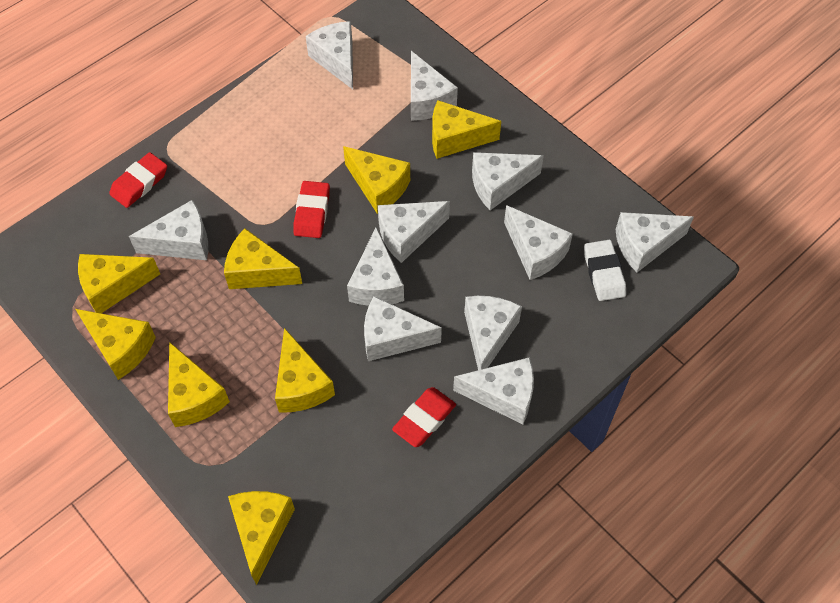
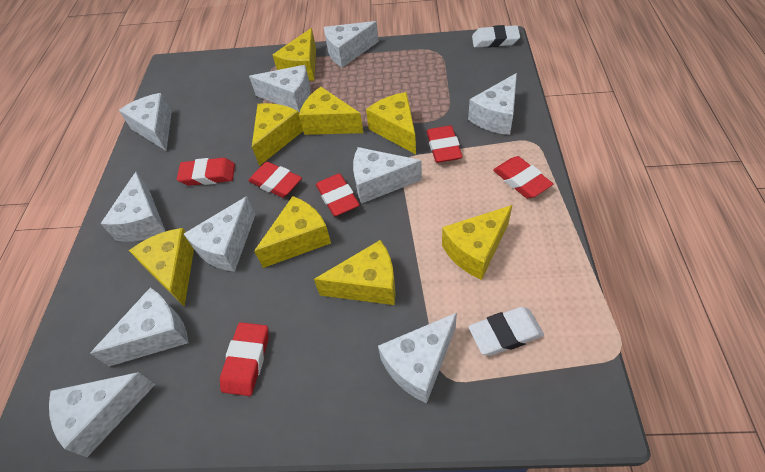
red eraser: [109,152,167,208] [293,181,330,238] [392,387,456,447] = 3 -> [177,158,235,186] [220,322,269,396] [248,162,302,198] [316,173,360,216] [427,126,462,163] [493,156,553,198] = 6
white cheese: [129,200,208,260] [306,21,353,89] [347,227,404,306] [364,296,442,361] [378,201,450,263] [411,51,458,121] [453,357,534,424] [464,296,522,370] [472,152,544,210] [504,205,573,280] [616,212,694,272] = 11 -> [49,372,155,457] [90,288,188,366] [100,172,166,242] [119,93,172,151] [184,196,256,272] [249,65,311,113] [324,21,379,68] [353,147,422,204] [378,313,457,404] [468,73,517,135] = 10
white eraser: [584,240,626,301] = 1 -> [469,307,544,356] [472,25,520,48] = 2

